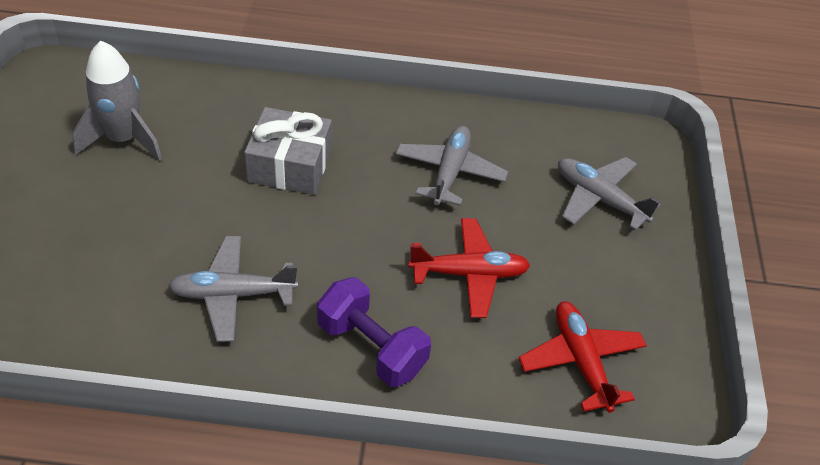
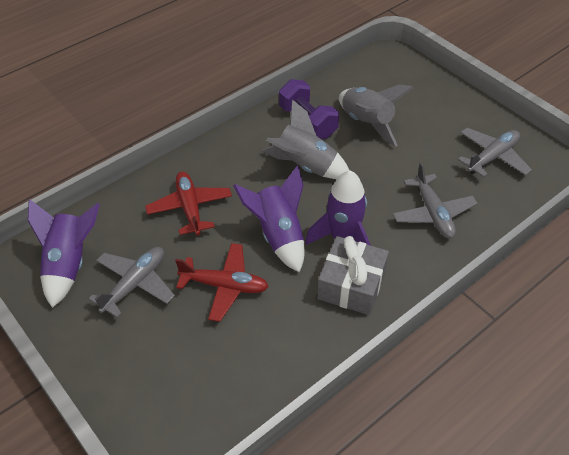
grey rocket: [72,41,162,161] = 1 -> [262,99,349,179] [339,84,414,147] = 2
purple rocket: none = 0 -> [28,199,100,308] [233,165,304,273] [305,170,371,246] = 3

